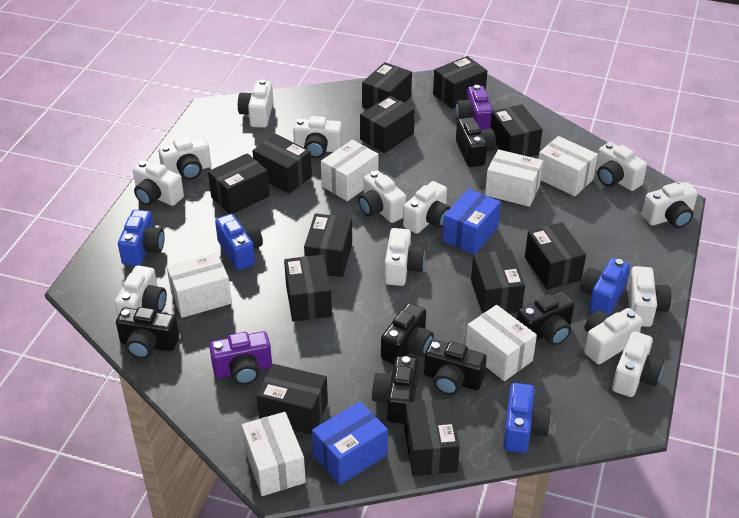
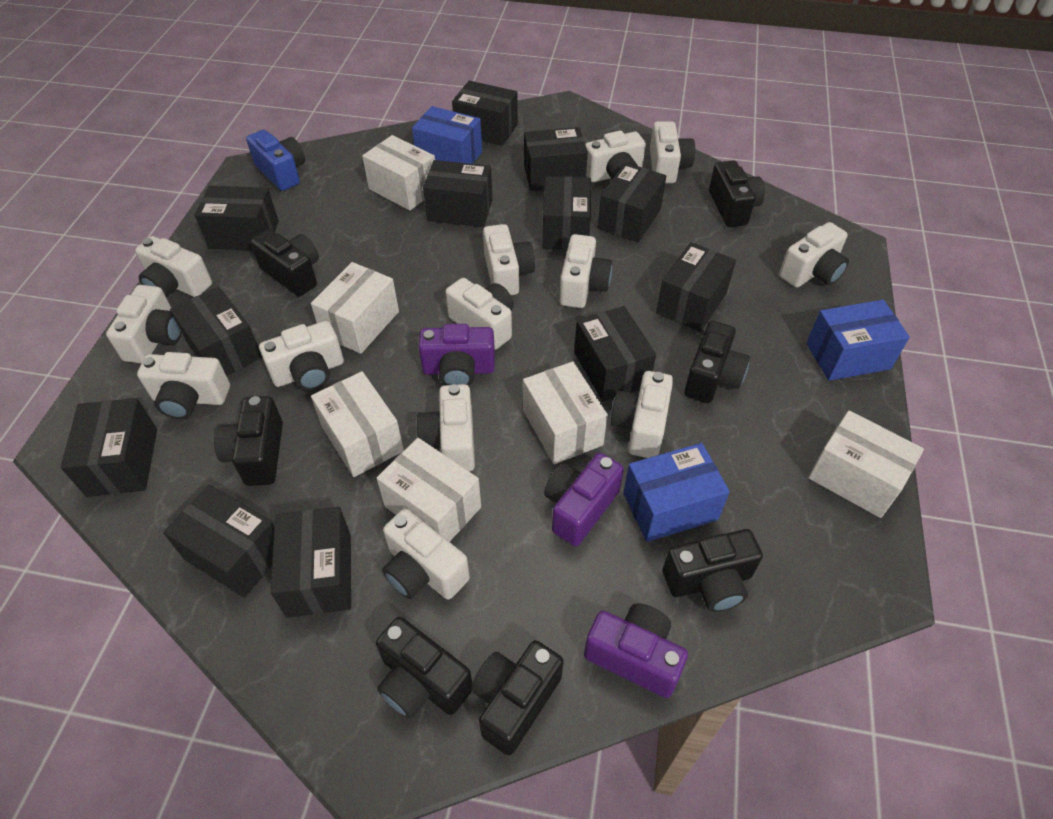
black camera: [116,307,179,359] [372,356,418,424] [381,303,434,364] [424,340,487,395] [456,117,496,167] [517,292,574,345] = 6 -> [214,396,283,486] [250,229,319,296] [376,617,472,719] [471,640,564,755] [662,529,763,612] [684,321,750,403] [709,160,765,227] = 7
blue box: [312,401,388,485] [442,189,501,254] = 2 -> [412,106,482,164] [623,443,730,542] [806,300,910,381] = 3
blue camera: [118,210,165,266] [215,214,263,270] [503,383,551,453] [580,258,630,316] = 4 -> [246,130,305,191] = 1
purple camera: [209,331,272,385] [456,85,493,130] = 2 -> [419,324,495,386] [544,453,624,546] [584,603,688,698] = 3

